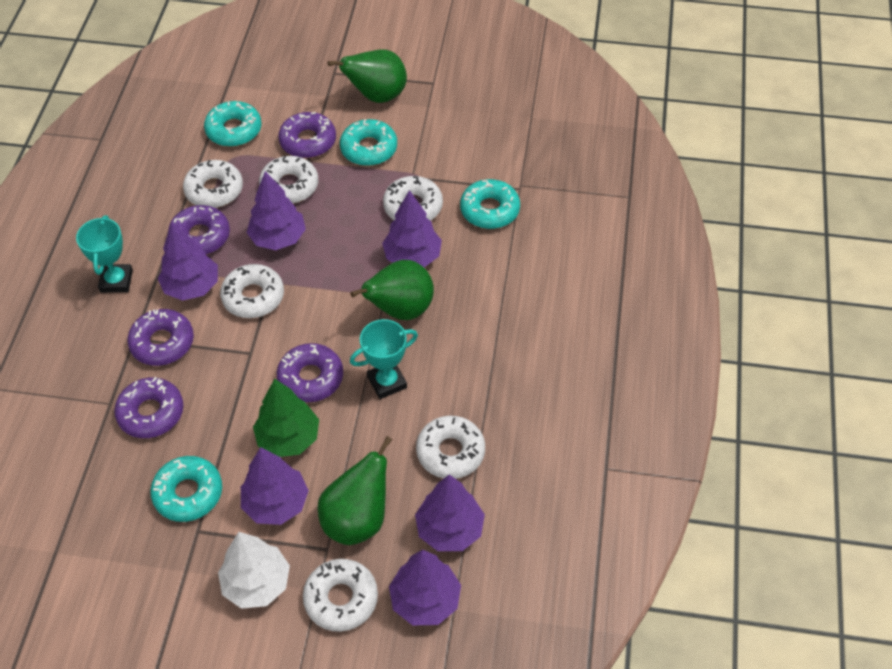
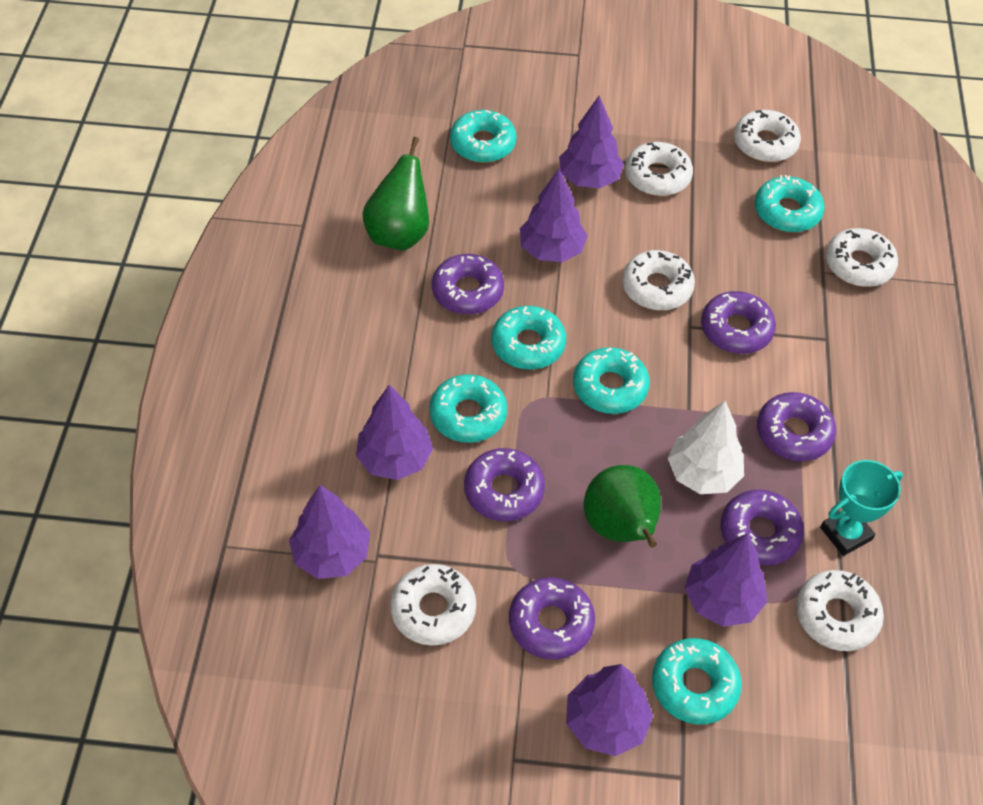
green pear: [318,436,392,545] [328,49,407,103] [350,260,434,320] = 3 -> [362,137,429,251] [584,465,661,548] = 2
green tree: [253,379,319,457] = 1 -> none = 0
purple donut: [114,377,184,438] [127,309,194,366] [168,205,230,255] [277,343,343,402] [278,112,336,158] = 5 -> [432,254,504,314] [464,448,545,521] [509,577,595,659] [701,291,776,354] [721,490,804,565] [757,392,836,461] = 6
turquoise donut: [150,456,222,522] [204,101,261,147] [340,119,397,166] [460,179,520,229] = 4 -> [429,374,507,443] [450,110,517,163] [492,306,566,369] [573,347,650,414] [652,638,742,724] [754,175,825,232] = 6
turquoise trophy: [76,215,133,293] [350,319,418,399] = 2 -> [820,460,903,556] = 1

